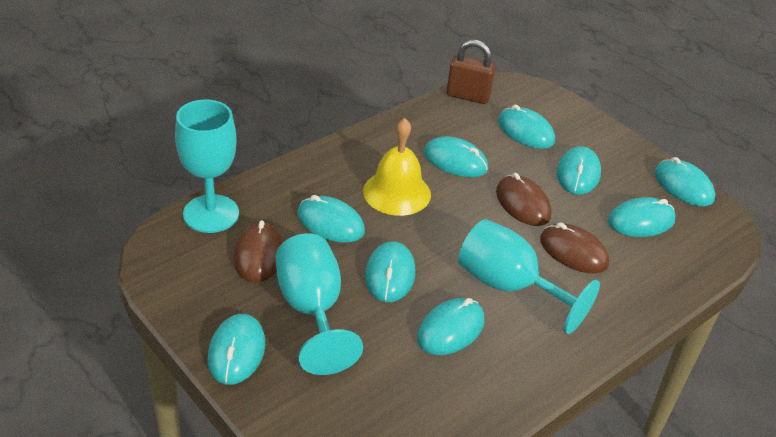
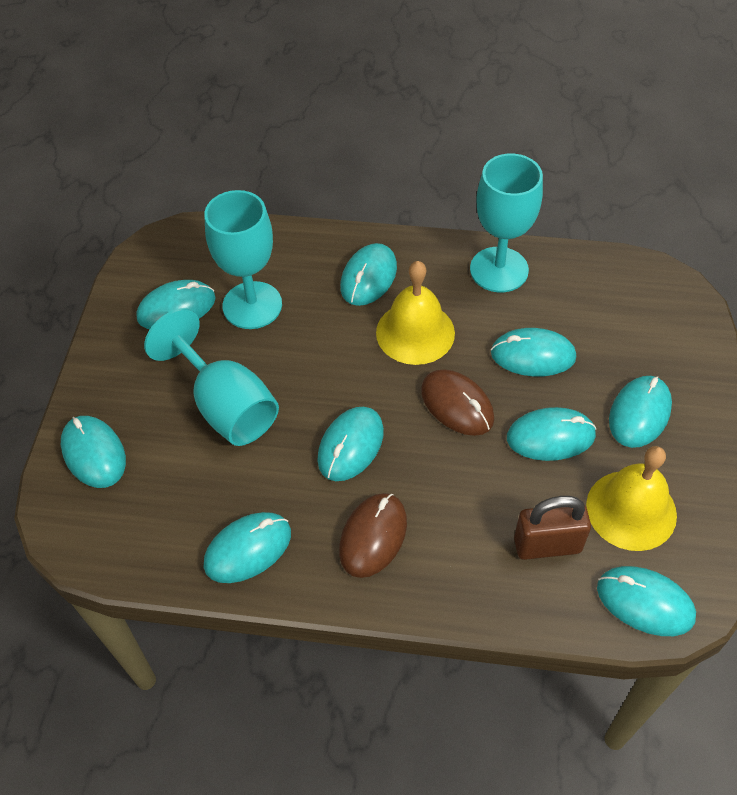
brown mouse: [234,220,283,282] [496,173,551,226] [540,222,609,274] = 3 -> [339,493,407,578] [421,369,494,436] = 2
yellow bell: [363,118,431,216] = 1 -> [376,261,455,365] [586,446,677,551] = 2

